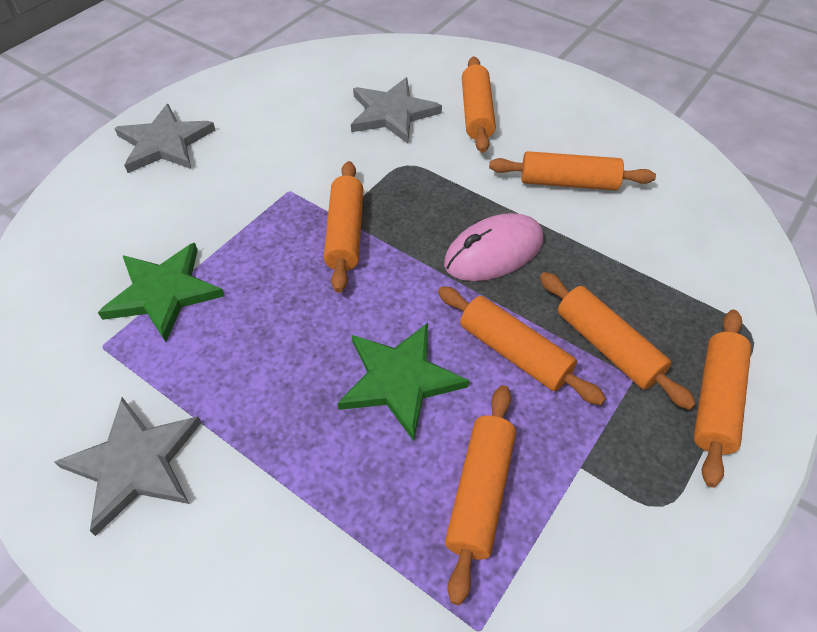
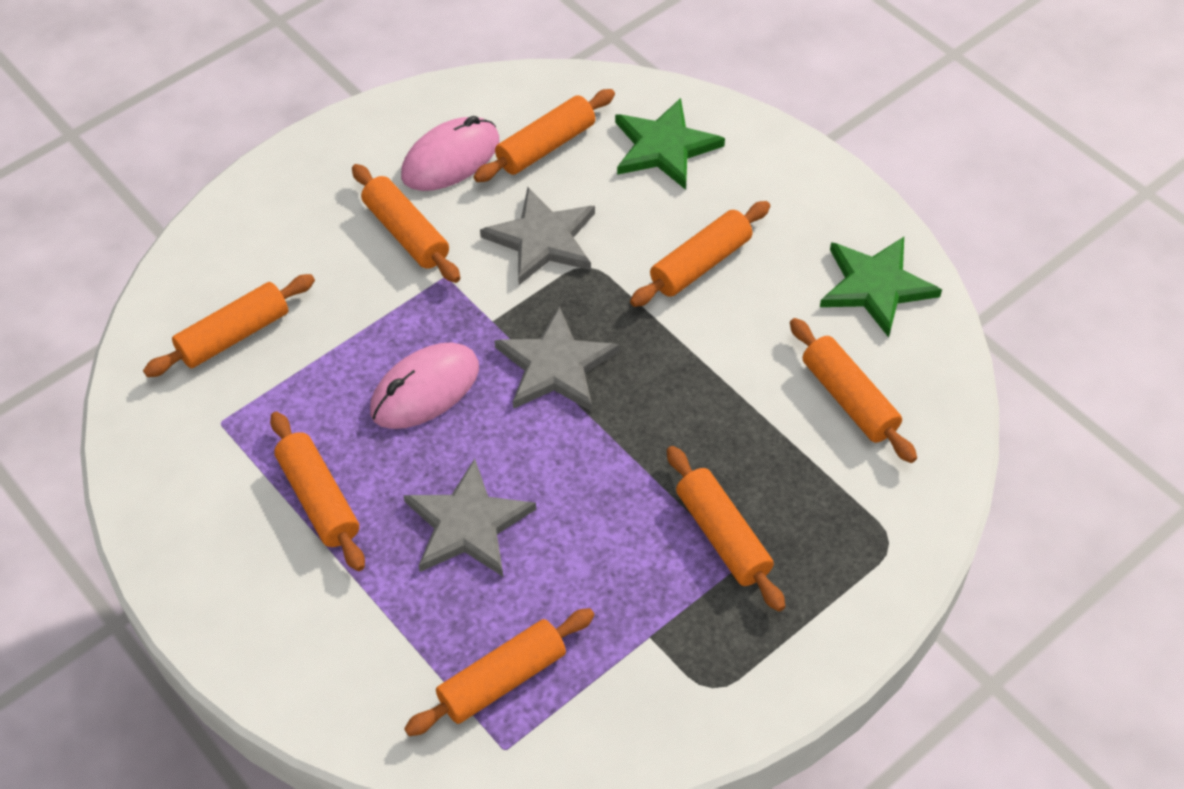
orange rolling pin: [324,161,363,293] [438,286,606,405] [445,385,516,605] [462,56,496,153] [489,151,656,190] [540,272,696,410] [694,310,751,487] = 7 -> [143,274,315,377] [270,412,365,571] [352,164,460,283] [404,608,595,736] [473,89,615,182] [630,201,770,307] [667,446,785,612] [790,318,917,463] = 8
pink mouse: [444,213,543,281] = 1 -> [370,342,479,429] [401,116,499,191] = 2

